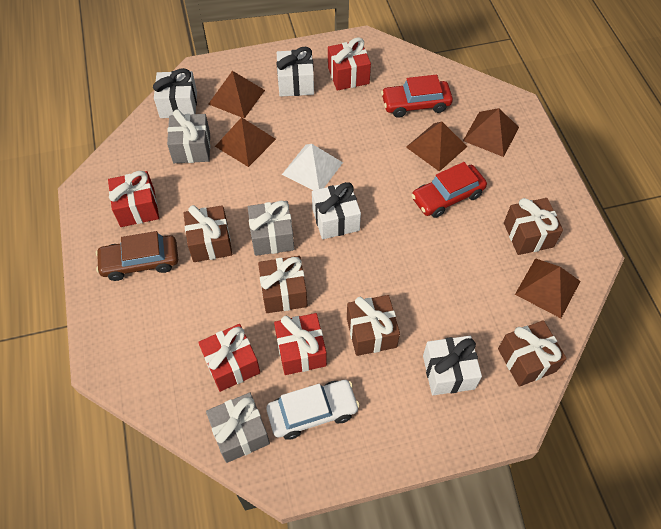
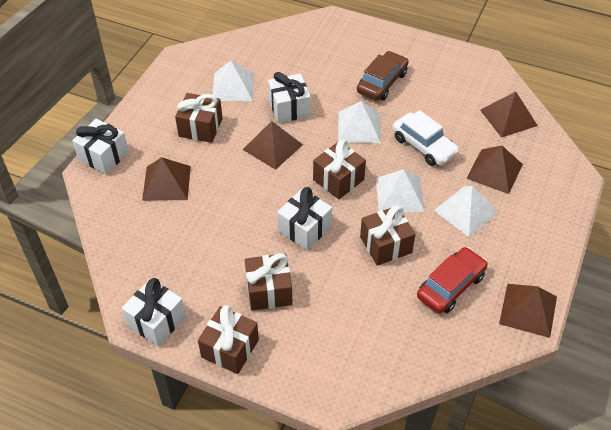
grey gift: [167,109,210,163] [206,393,270,463] [248,201,294,256] = 3 -> none = 0
red car: [381,74,453,118] [411,162,487,218] = 2 -> [417,247,488,314] = 1
red gift: [108,171,159,227] [198,324,260,392] [274,313,327,375] [328,37,371,91] = 4 -> none = 0
white pyramid: [282,144,343,190] = 1 -> [212,61,254,101] [338,101,381,143] [376,169,425,212] [434,186,498,237] = 4

